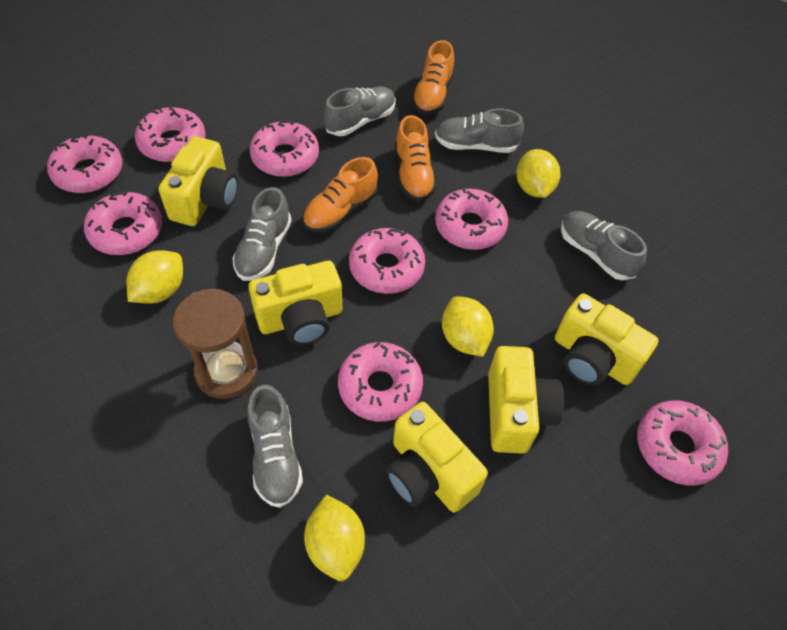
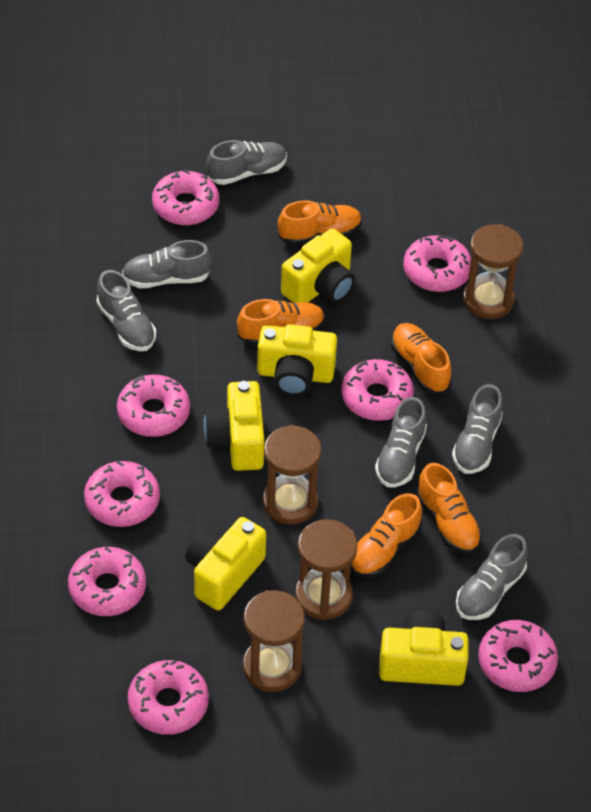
brown hourglass: [173,289,258,399] = 1 -> [243,590,305,692] [263,425,322,525] [295,519,357,620] [463,224,523,319] = 4
grey shoe: [232,187,292,281] [247,385,303,508] [324,86,396,136] [435,108,524,153] [561,211,647,281] = 5 -> [96,270,156,351] [122,240,211,289] [206,140,287,185] [375,397,427,487] [452,384,503,474] [456,534,527,620] = 6
orange shoe: [303,157,378,233] [395,115,437,202] [412,40,454,115] = 3 -> [237,299,325,346] [278,200,362,245] [351,493,422,577] [391,323,451,394] [416,463,482,554] = 5
yellow lemon: [127,250,183,304] [304,495,365,581] [442,296,494,357] [516,149,560,198] = 4 -> none = 0

